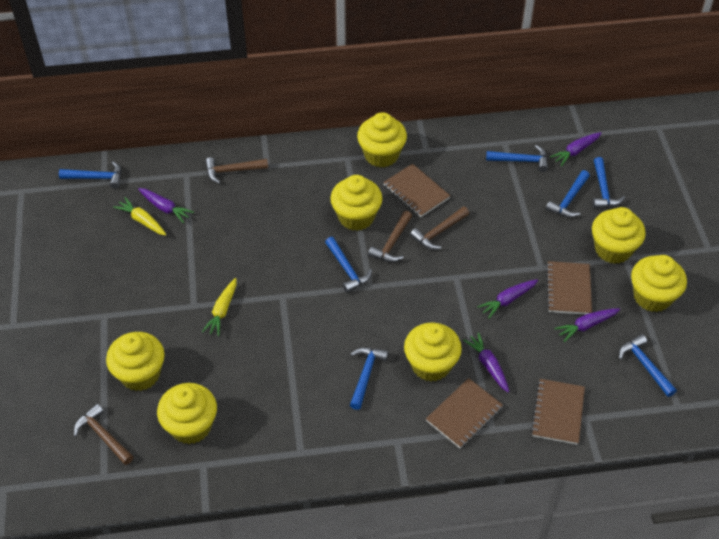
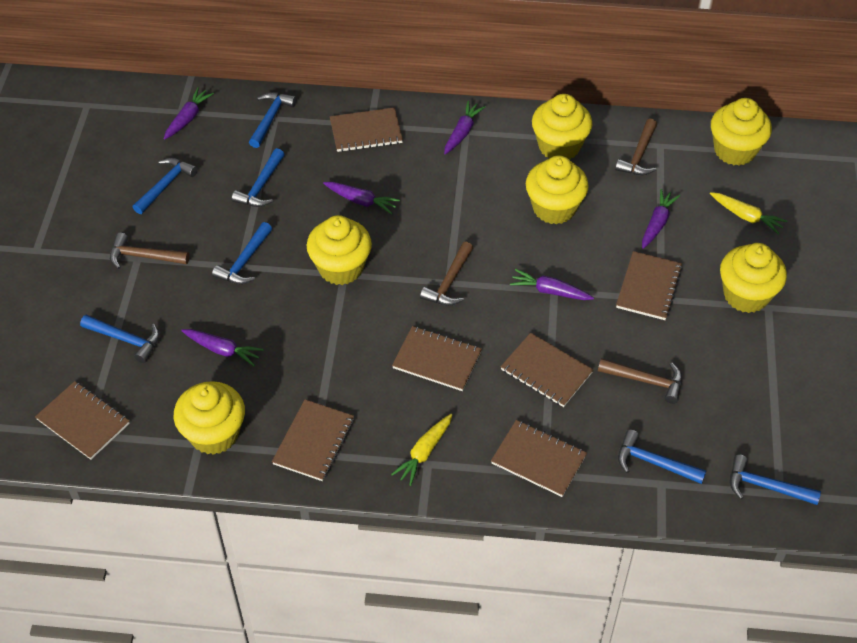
brown notebook: [383,164,450,217] [426,378,503,448] [531,379,585,445] [546,261,592,314] = 4 -> [35,381,130,460] [272,399,354,481] [330,107,403,152] [392,326,482,391] [491,420,587,497] [501,333,593,407] [616,251,683,320] = 7
purple carrot: [138,188,194,223] [463,332,509,393] [477,279,538,319] [550,132,602,166] [554,308,620,342] = 5 -> [164,87,214,140] [181,329,264,366] [323,182,400,214] [444,101,486,154] [510,269,594,300] [642,189,680,249] = 6
yellow cupcake: [106,332,165,391] [157,383,217,444] [330,175,383,231] [357,112,407,167] [404,322,462,381] [592,207,646,264] [631,255,687,312] = 7 -> [174,381,245,455] [307,215,372,285] [526,156,589,224] [532,94,592,160] [711,98,772,166] [720,243,787,313] = 6

